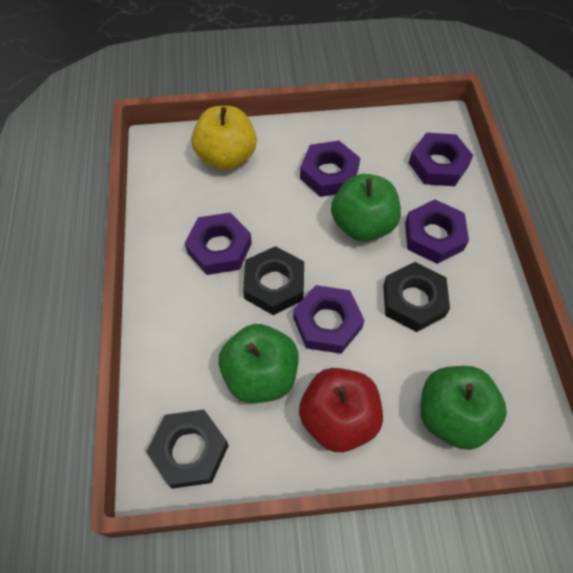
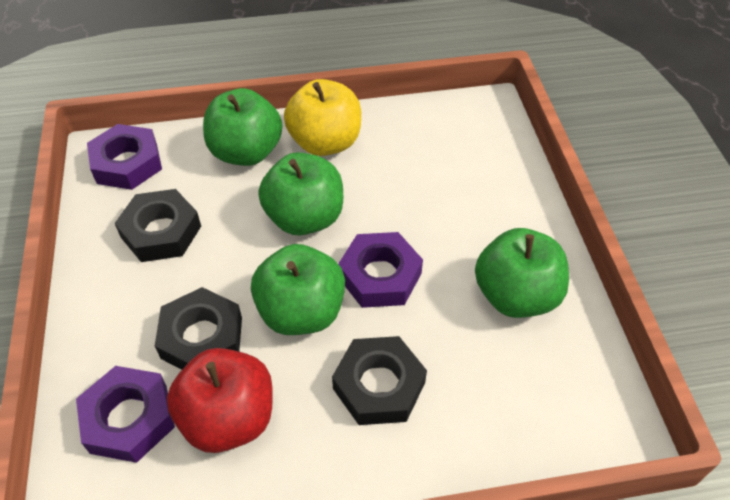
green apple: [218,324,299,403] [331,174,401,242] [420,366,507,450] = 3 -> [203,88,282,166] [251,244,345,335] [258,152,343,235] [475,228,569,318] = 4
purple nut: [184,213,252,275] [293,285,365,354] [300,141,360,197] [405,200,469,264] [409,133,473,186] = 5 -> [76,366,175,463] [87,124,162,190] [338,232,423,308] = 3

